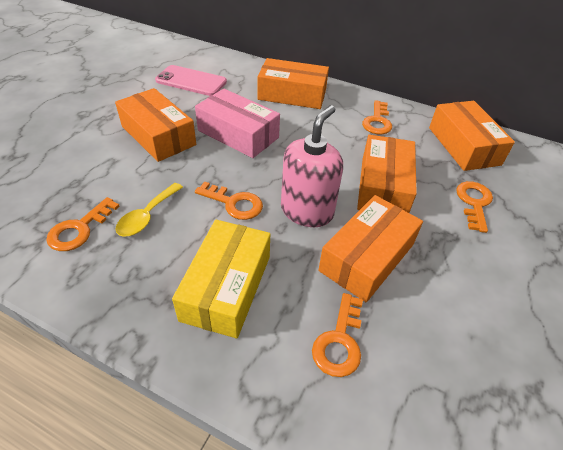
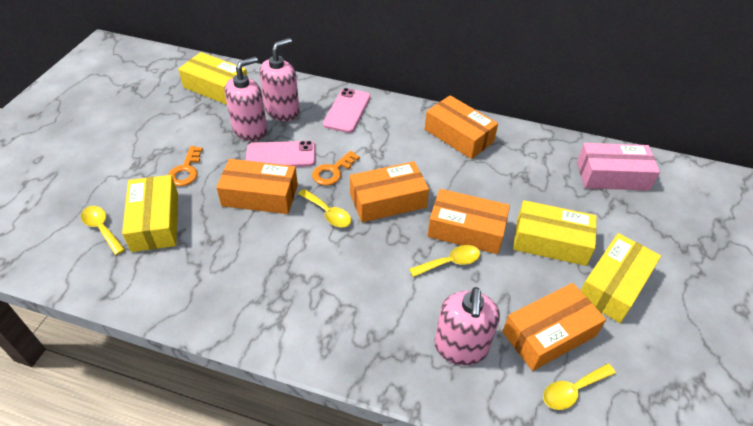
orange key: [46,197,120,251] [195,181,263,220] [312,293,363,377] [362,100,392,134] [456,181,493,233] = 5 -> [168,146,203,186] [312,151,360,186] = 2
pink phone: [155,65,227,96] = 1 -> [246,141,315,167] [323,88,371,133] = 2
pink soap dispenser: [281,105,343,227] = 1 -> [225,57,267,141] [260,38,300,121] [434,287,500,365] = 3
yellow box: [172,220,270,339] = 1 -> [122,175,178,252] [178,52,247,105] [513,200,597,266] [580,233,661,323] = 4
yellow spoon: [115,183,183,237] = 1 -> [81,206,125,255] [298,189,351,227] [409,245,480,277] [543,363,616,410] = 4

